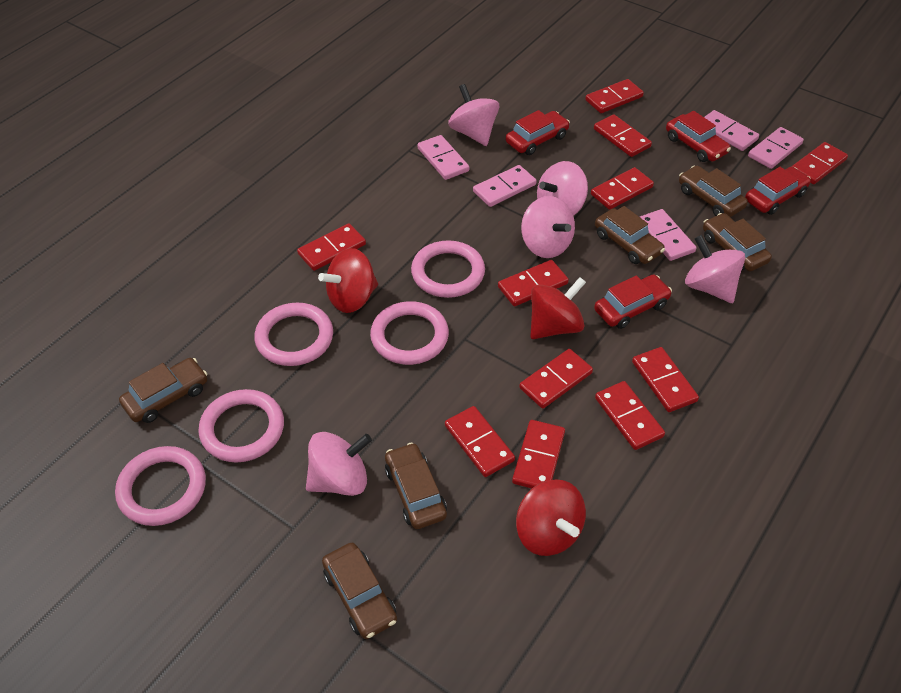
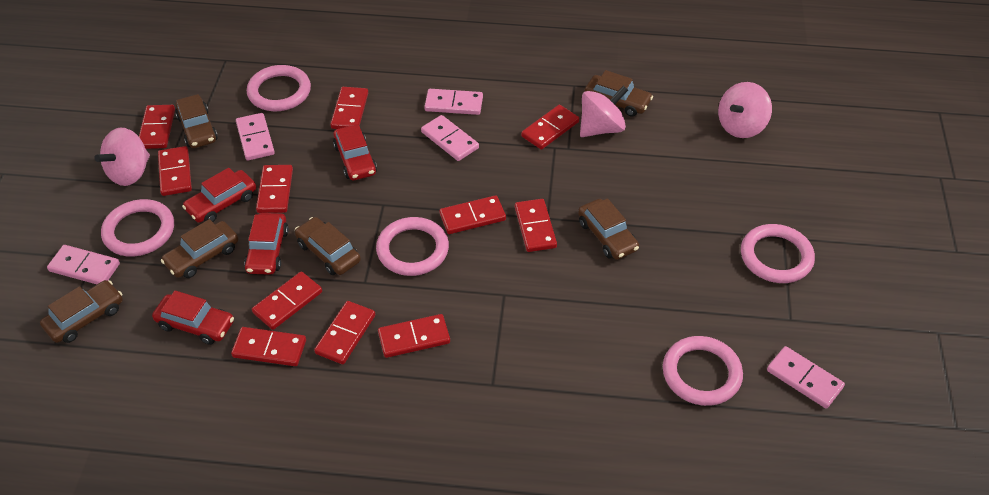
pink spinning top: [306,432,372,496] [448,84,499,146] [521,196,575,258] [537,161,588,216] [685,235,745,303] = 5 -> [94,127,150,186] [580,85,628,137] [718,82,772,138] = 3
red spinning top: [318,248,378,313] [516,479,586,556] [530,277,586,339] = 3 -> none = 0

